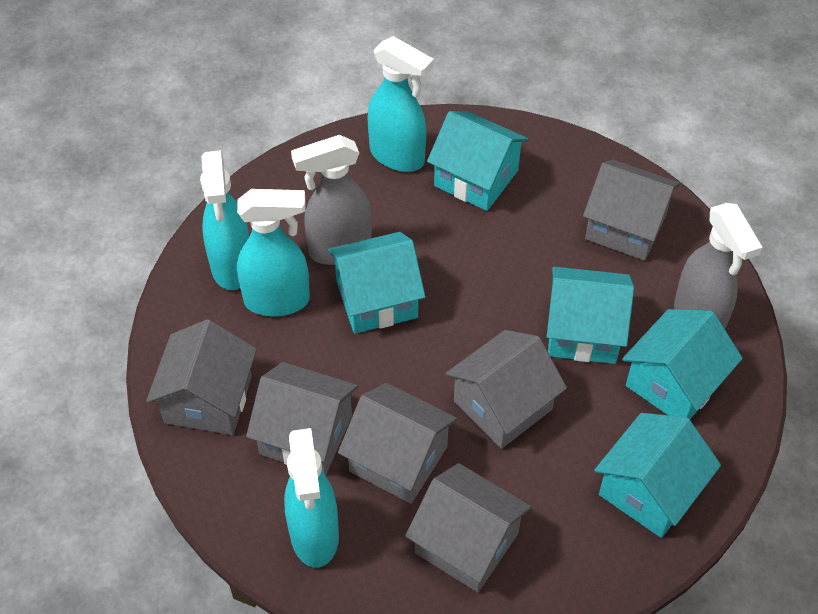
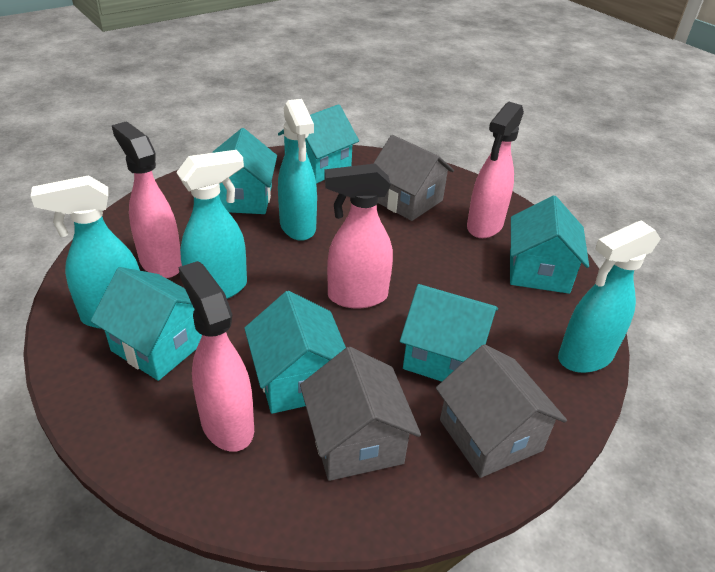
grey house: [146,319,257,435] [246,362,358,475] [338,383,457,504] [405,463,531,592] [446,330,567,449] [583,160,680,261] = 6 -> [300,347,421,481] [373,135,454,221] [436,344,567,478] = 3
grey spray bottle: [291,135,372,265] [674,203,763,329] = 2 -> none = 0
pink spray bottle: none = 0 -> [112,121,182,278] [178,261,254,452] [324,164,393,309] [467,102,524,238] = 4
turquoise house: [328,232,425,334] [427,111,529,211] [546,267,634,364] [594,413,721,538] [622,309,743,419] = 5 -> [91,267,202,381] [212,128,277,214] [244,291,346,414] [278,104,359,184] [400,284,498,382] [510,196,589,294] = 6

